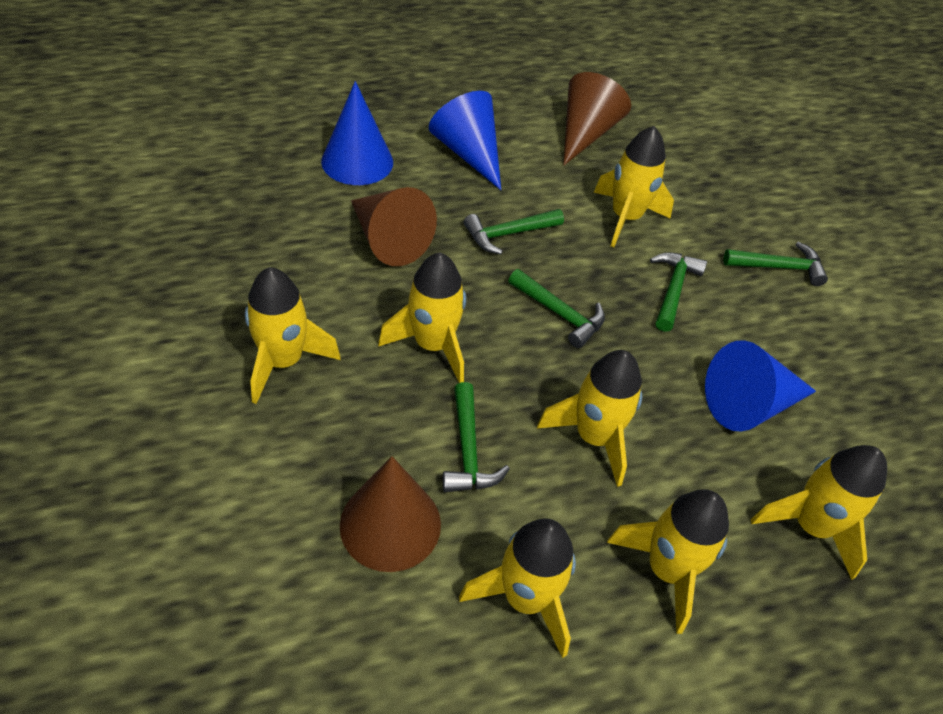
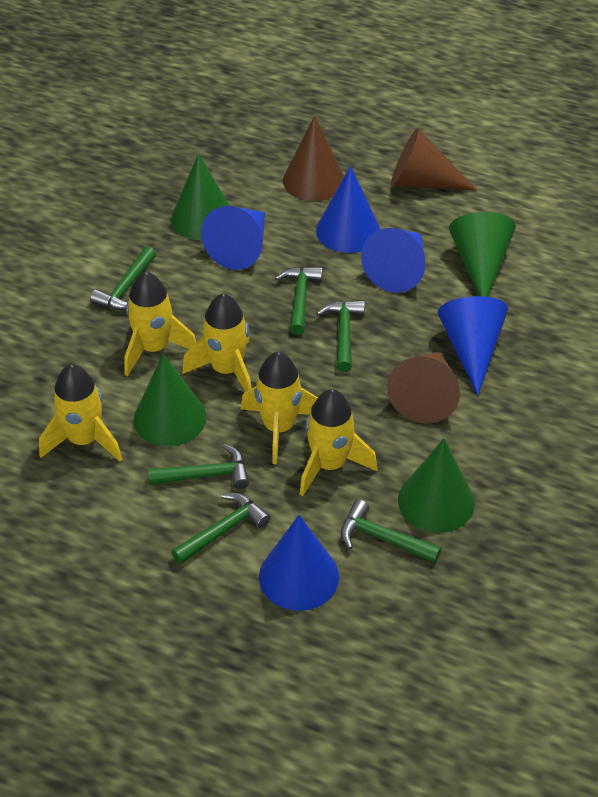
blue cone: [321,81,393,185] [429,91,501,190] [705,340,816,432] = 3 -> [201,206,265,270] [259,515,339,611] [316,166,380,253] [361,228,425,293] [438,296,508,396] = 5
green cone: none = 0 -> [133,354,207,446] [171,153,230,240] [398,438,475,533] [449,212,516,297] = 4
green hammer: [443,382,510,492] [464,209,564,254] [508,269,605,348] [650,252,707,332] [723,242,828,286] = 5 -> [90,246,156,310] [148,444,249,489] [171,493,270,564] [275,267,323,335] [316,300,365,372] [341,499,441,563] = 6
yellow rocket: [245,267,341,404] [378,253,466,383] [459,518,576,658] [537,350,642,487] [594,126,674,247] [607,489,729,634] [751,445,887,580] = 7 -> [39,364,123,462] [124,272,196,376] [182,294,252,392] [241,352,318,464] [300,389,377,496] = 5

